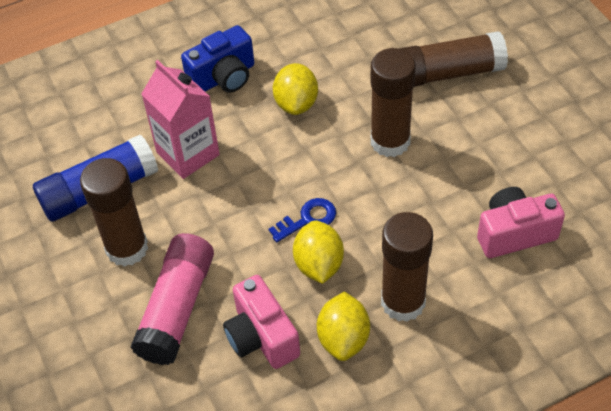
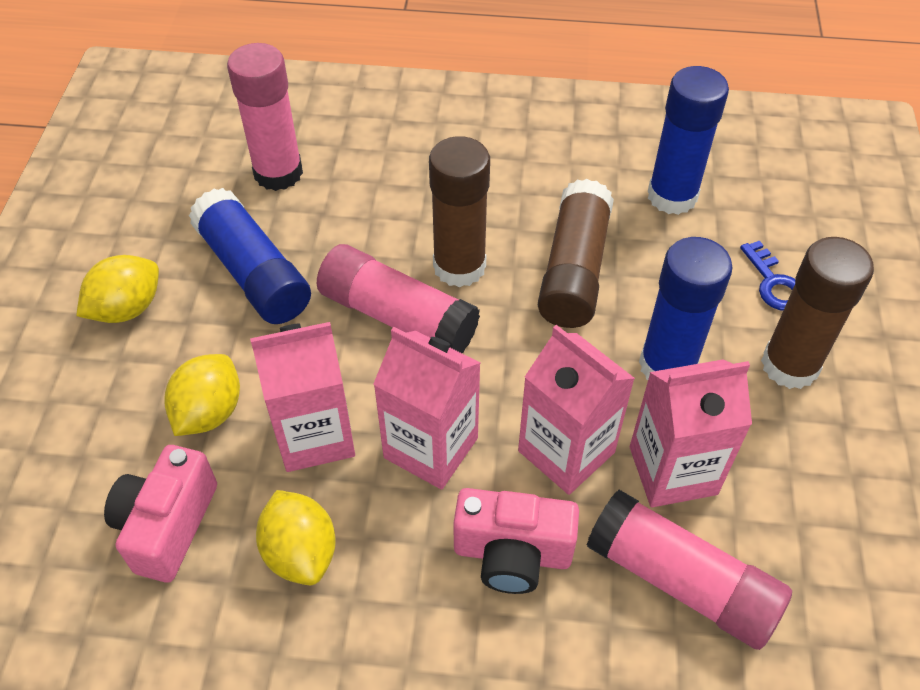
blue camera: [181,25,254,93] = 1 -> none = 0
blue glue stick: [33,135,158,222] = 1 -> [189,188,311,324] [639,237,733,380] [648,66,729,215] = 3
brown glue stick: [80,158,148,267] [370,48,416,157] [381,212,433,322] [399,31,508,87] = 4 -> [429,136,490,288] [538,179,614,328] [761,237,874,389] = 3
pink carton: [141,60,220,179] = 1 -> [250,322,355,472] [373,327,481,490] [518,325,635,495] [630,359,752,507] = 4
pink glue stick: [130,233,214,365] = 1 -> [227,43,303,191] [317,244,480,353] [586,490,792,650] = 3

